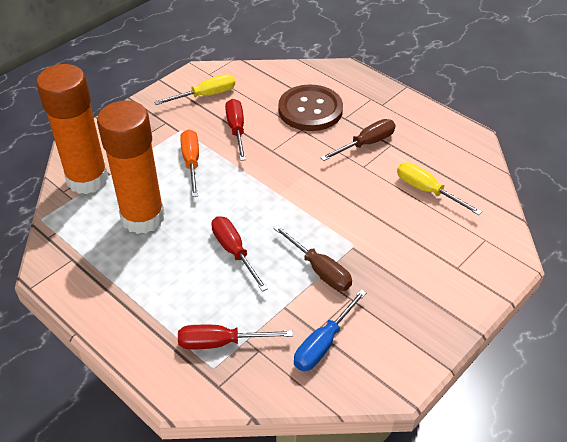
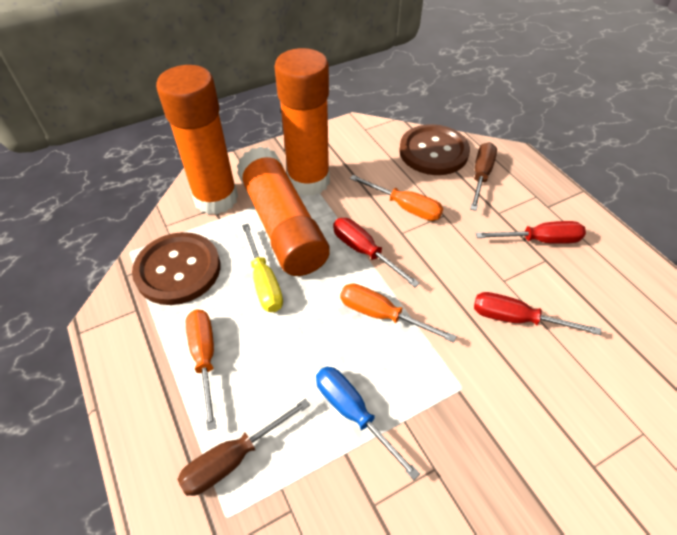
brown button: [278,85,343,131] = 1 -> [132,232,220,305] [399,124,470,175] = 2
orange glue stick: [36,64,109,194] [97,100,165,234] = 2 -> [156,65,238,215] [237,146,330,276] [274,48,330,196] = 3
orange screwdriver: [180,129,199,197] = 1 -> [186,310,216,430] [340,283,457,343] [350,175,443,221] = 3
yellow screwdriver: [154,74,235,105] [397,162,482,215] = 2 -> [242,224,283,312] = 1

